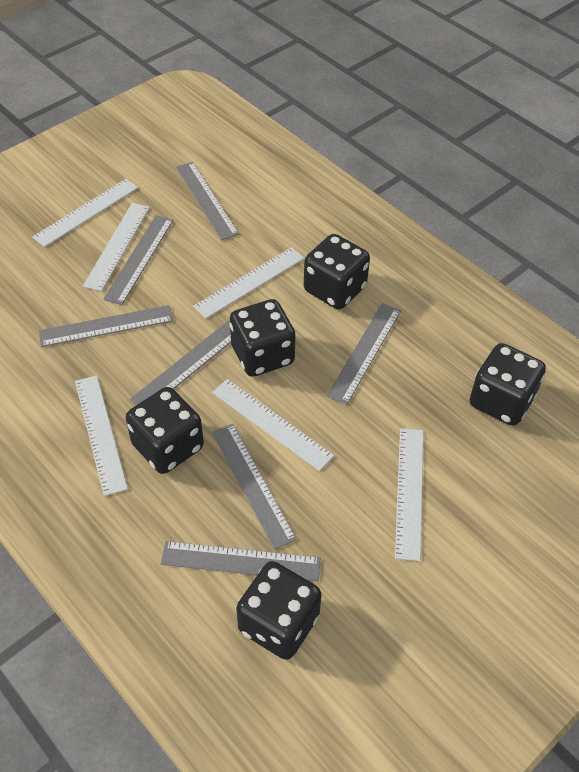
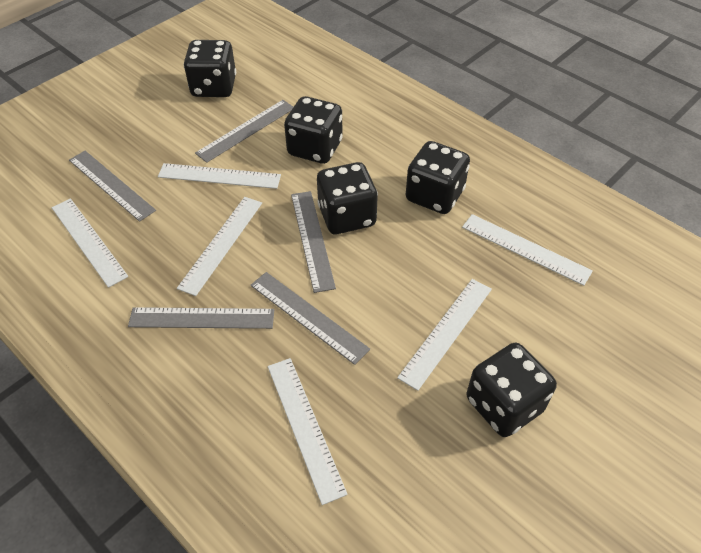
grey ruler: [39,305,173,347] [103,215,173,305] [129,321,231,405] [161,541,321,581] [176,162,239,240] [212,424,297,550] [327,303,401,405] = 7 -> [69,151,156,222] [128,307,274,329] [195,100,293,163] [250,272,370,365] [291,191,336,293] = 5

